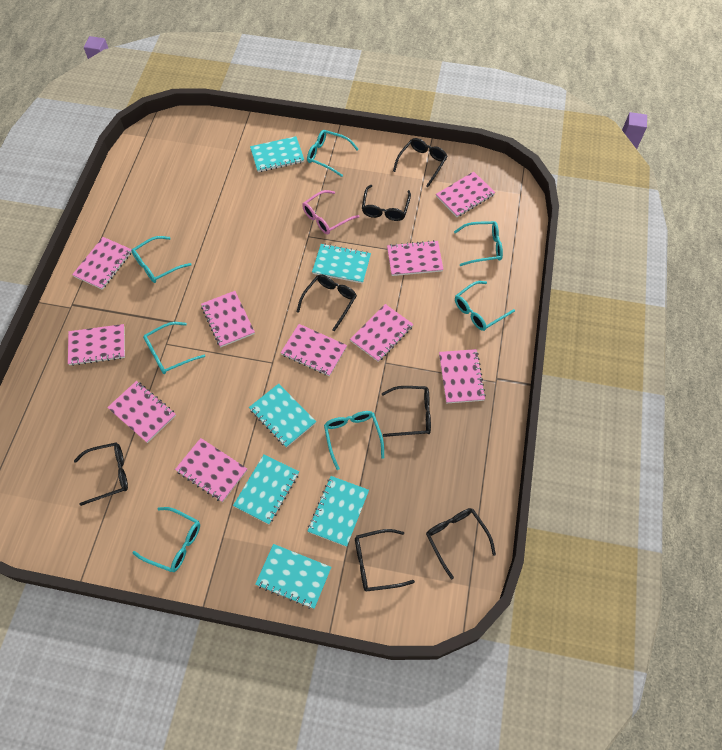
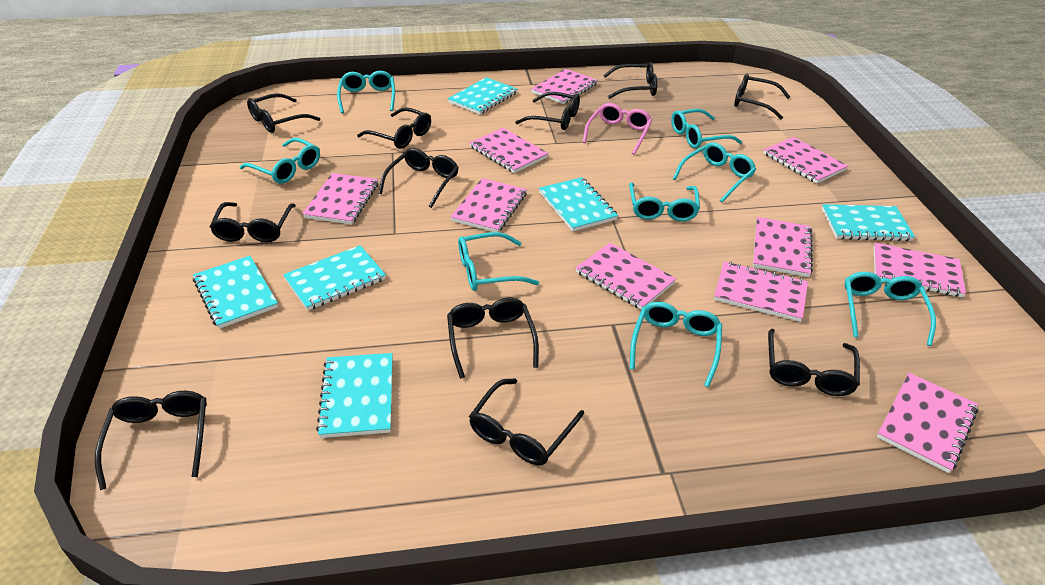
black glasses: [74,442,128,506] [297,274,357,332] [355,529,415,591] [362,185,411,221] [382,386,431,437] [393,138,448,187] [426,508,496,579] = 7 -> [95,391,207,490] [210,202,296,242] [247,93,320,133] [357,107,431,149] [378,148,459,208] [447,298,539,379] [469,378,584,465] [515,92,580,130] [603,62,657,99] [734,74,790,119] [768,329,860,396] = 11
turquoise glasses: [131,236,191,283] [132,507,200,572] [143,322,205,374] [307,130,358,177] [324,411,384,470] [454,221,503,266] [455,281,515,331] = 7 -> [240,138,320,184] [337,71,395,113] [458,232,539,291] [629,182,700,222] [630,302,722,387] [671,109,742,149] [673,142,756,202] [844,272,936,346] = 8

